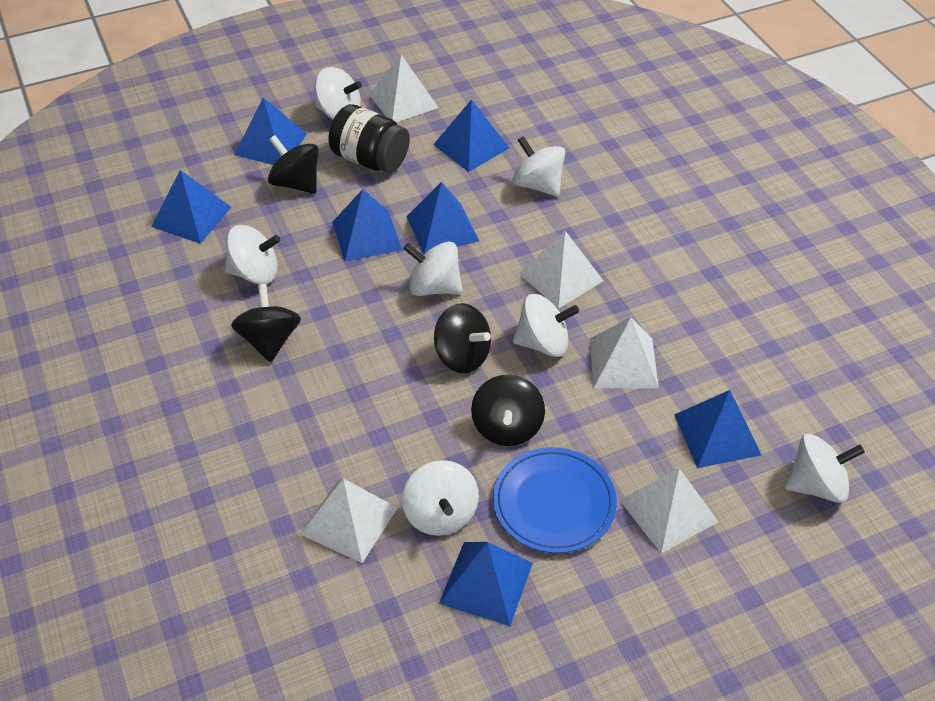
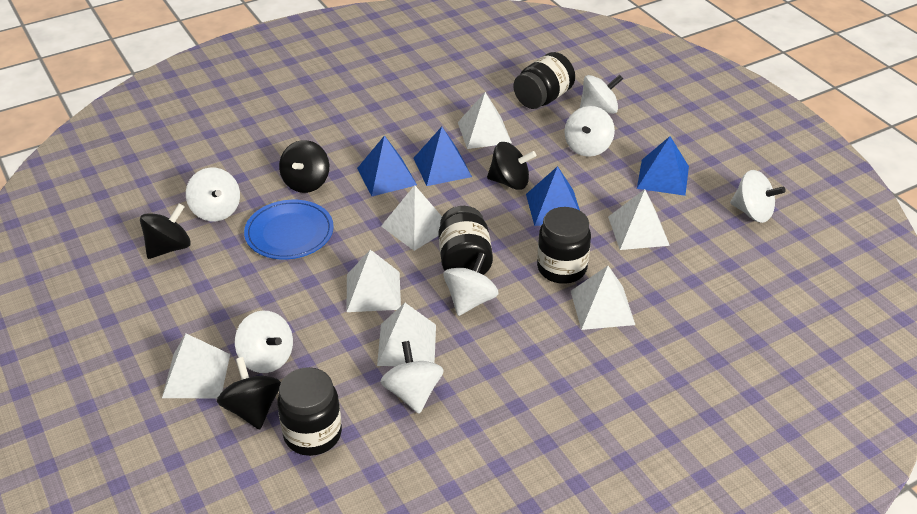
black jar: [328,104,410,173] = 1 -> [277,367,342,456] [438,206,493,275] [513,52,575,109] [537,207,591,284] = 4
blue pyramid: [152,170,231,244] [234,98,307,165] [332,189,402,262] [406,182,479,254] [433,99,509,172] [439,542,533,626] [674,390,761,468] = 7 -> [357,135,417,196] [414,127,472,186] [526,166,580,226] [637,136,689,196] = 4
white pyramid: [300,478,397,563] [369,55,439,122] [519,231,604,309] [590,317,659,388] [620,468,718,553] = 5 -> [162,334,230,398] [346,250,401,312] [377,303,436,366] [381,185,442,251] [458,92,512,149] [571,266,635,330] [608,189,670,250] = 7

